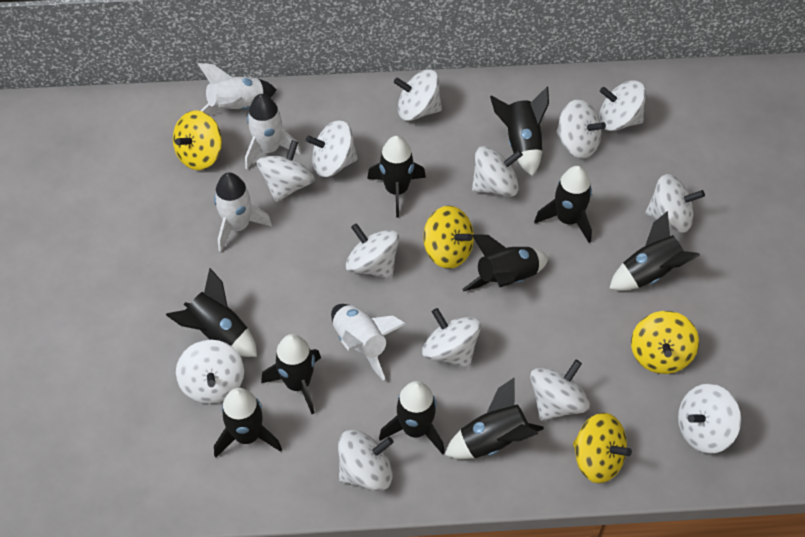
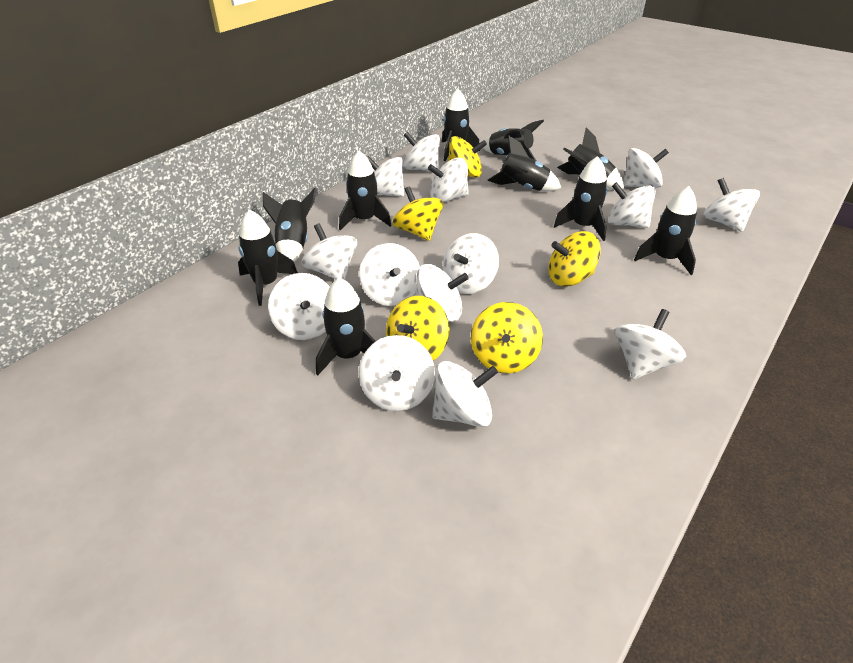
white rocket: [198,63,276,116] [214,172,272,252] [245,94,301,169] [331,304,406,380] = 4 -> none = 0
white spinning top: [176,340,244,404] [257,140,315,202] [306,120,358,177] [338,430,393,491] [346,223,399,279] [394,69,442,121] [422,308,481,368] [472,146,523,197] [530,360,590,421] [556,99,606,159] [599,80,646,131] [645,174,705,233] [678,384,741,454] = 13 -> [268,273,330,340] [302,223,357,280] [359,243,420,306] [359,335,435,411] [366,155,404,196] [404,132,440,171] [415,264,469,322] [428,158,469,203] [432,361,498,427] [443,233,499,294] [608,182,656,228] [615,309,686,379] [623,148,669,188] [703,178,760,232] = 14
yellow spinning top: [173,110,222,170] [423,206,474,269] [573,413,632,483] [631,311,699,374] = 4 -> [386,296,450,361] [392,186,443,241] [447,136,487,178] [471,302,543,373] [548,231,601,287] = 5

